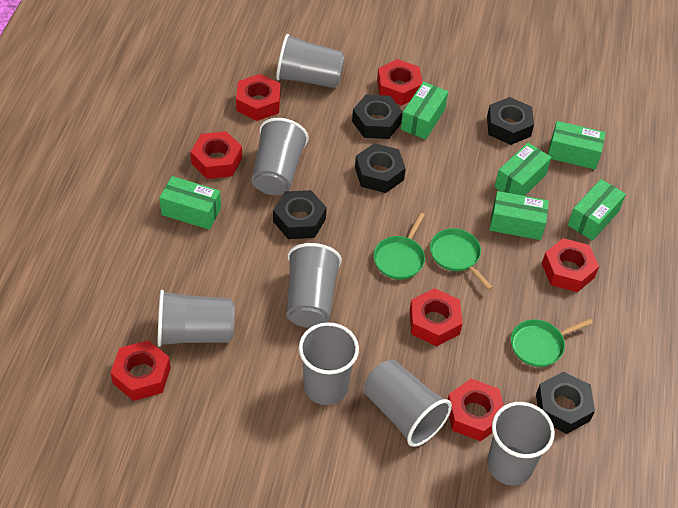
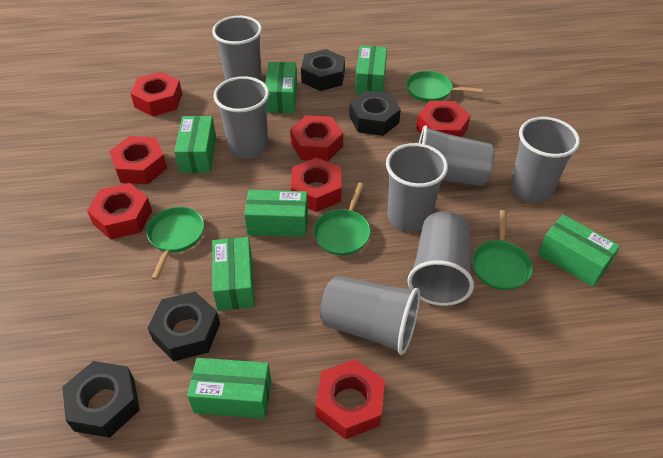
black nut: [273,190,327,239] [352,95,403,139] [355,143,406,193] [487,97,534,145] [536,372,595,434] = 5 -> [62,361,140,438] [148,292,220,361] [301,49,345,91] [349,91,401,136] = 4
green box: [159,176,221,230] [401,82,448,140] [489,191,549,240] [495,143,551,196] [548,121,605,169] [568,179,626,241] = 6 -> [174,116,216,173] [187,358,271,419] [212,237,255,311] [244,190,308,237] [266,62,297,113] [355,45,387,95] [538,215,620,287] = 7
green pan: [373,212,425,279] [430,228,493,290] [511,318,593,367] = 3 -> [146,207,204,280] [313,183,371,256] [406,71,483,102] [472,210,533,290] = 4

